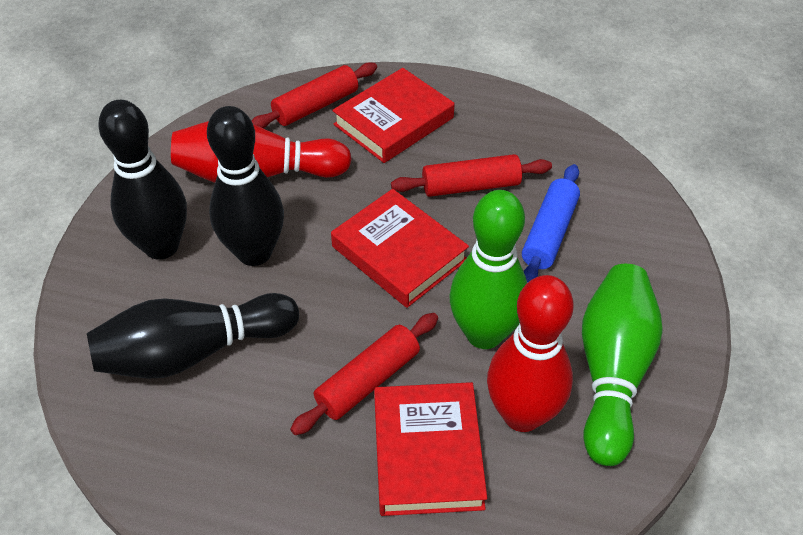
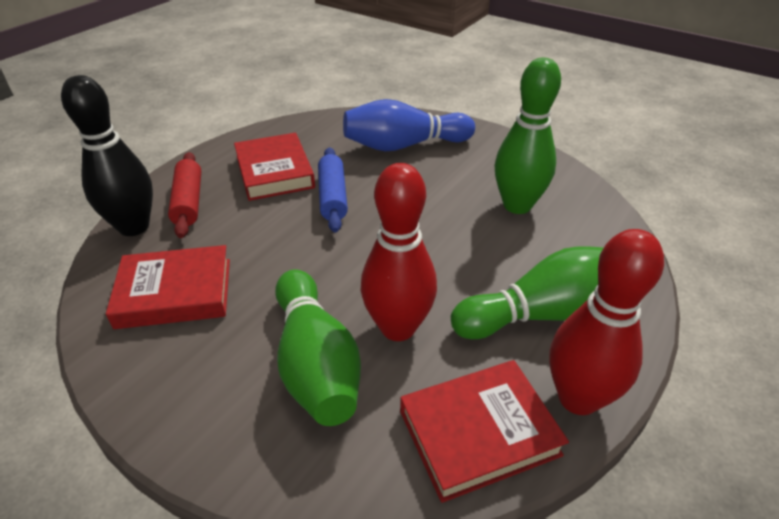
black bowling pin: [87,293,299,379] [98,100,187,260] [207,106,284,266] = 3 -> [61,75,153,236] = 1
blue bowling pin: none = 0 -> [343,99,475,151] = 1
green bowling pin: [449,190,527,349] [582,264,663,466] = 2 -> [275,269,361,426] [451,246,604,339] [495,58,561,214] = 3
red rolling pin: [252,62,377,128] [290,313,438,435] [391,154,552,197] = 3 -> [168,152,201,238] = 1

